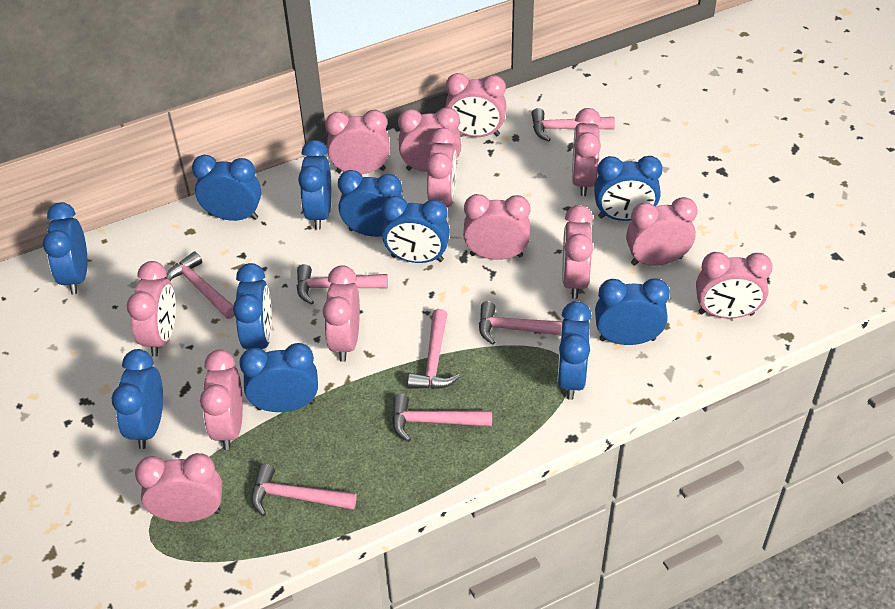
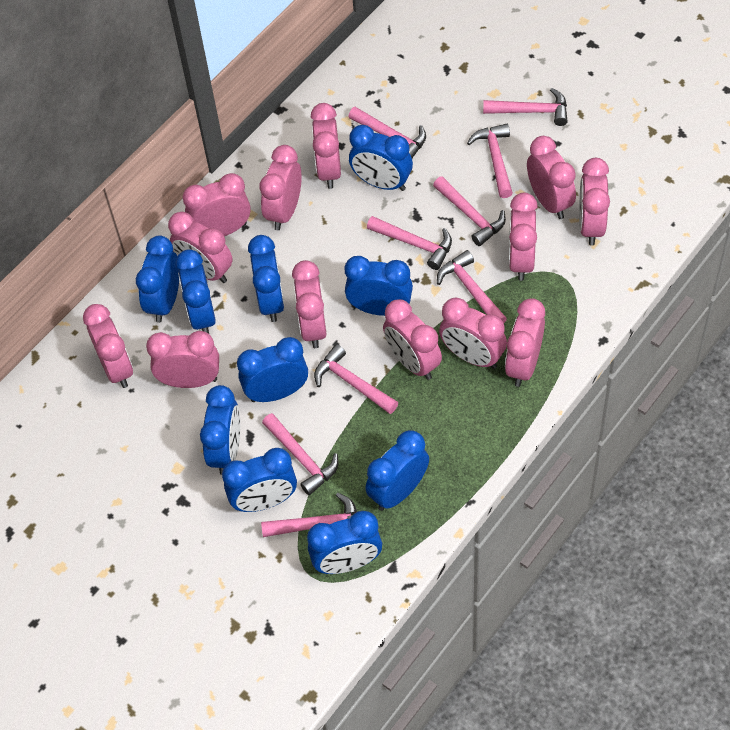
blue clock: [43,202,87,294] [111,349,163,449] [192,155,261,221] [233,263,272,349] [239,343,318,412] [298,140,331,230] [338,170,404,237] [382,196,450,263] [557,301,592,400] [594,156,663,221] [595,278,670,345] = 11 -> [136,236,179,323] [176,249,216,334] [200,385,240,475] [222,448,297,512] [237,337,308,402] [248,235,285,322] [307,511,382,574] [345,256,413,316] [349,125,413,191] [365,430,429,511] = 10
pink hammer: [165,251,235,319] [251,464,357,516] [297,264,388,305] [392,394,492,442] [408,309,460,389] [479,301,563,345] [531,108,615,142] = 7 -> [261,493,357,537] [262,413,338,495] [314,344,398,414] [348,107,426,158] [367,216,452,270] [433,176,506,246] [437,250,507,323] [467,124,513,198] [483,88,568,126] = 9

